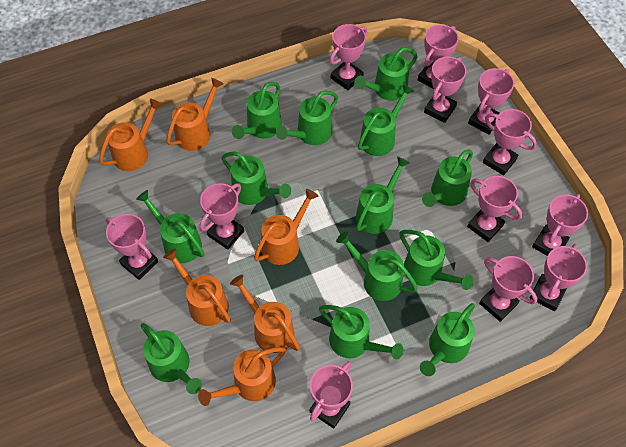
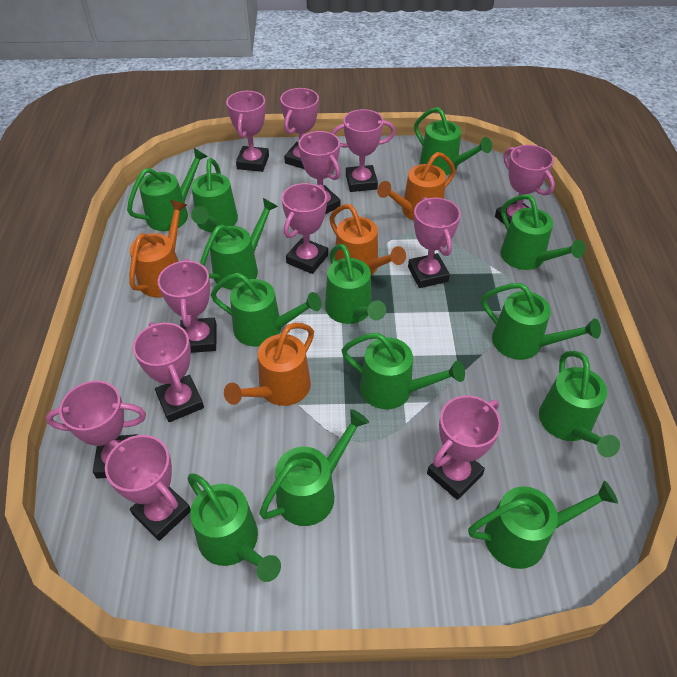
orange watering can: [99,99,162,171] [163,249,231,326] [166,78,223,151] [198,347,286,406] [230,275,300,353] [254,189,318,265] = 6 -> [129,200,187,297] [224,323,314,406] [330,204,406,275] [377,152,455,221] = 4

